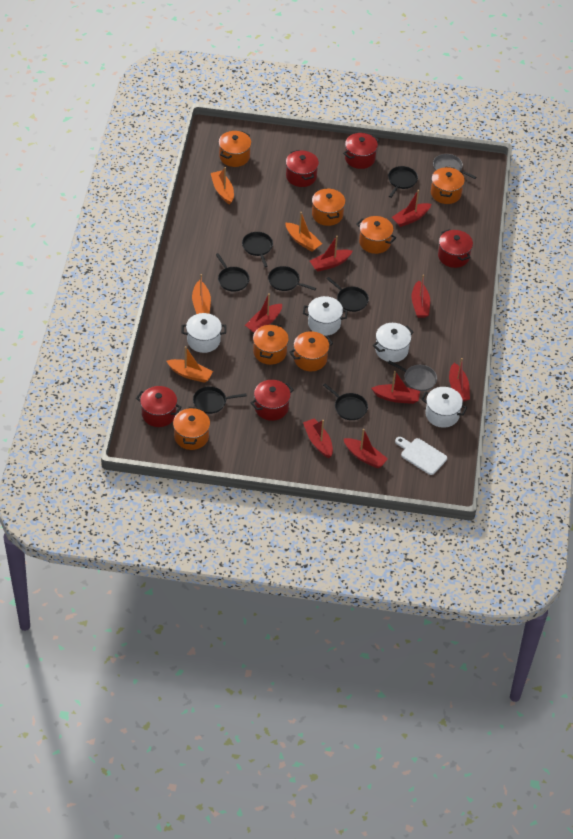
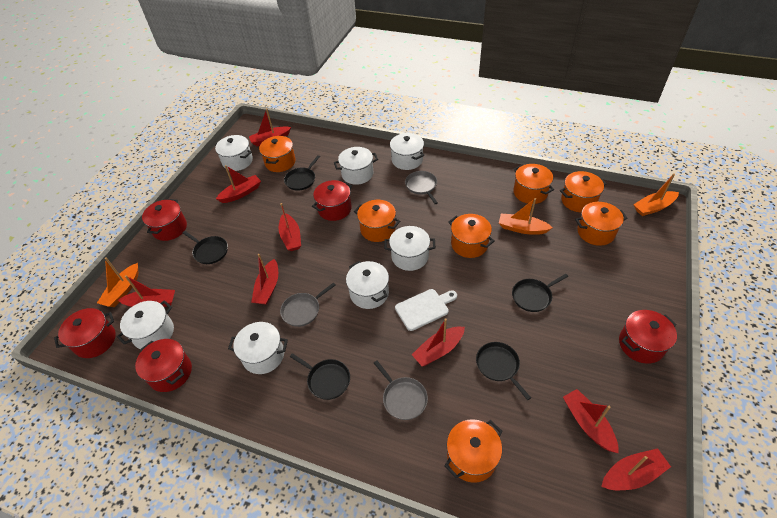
black pan: [193,386,247,414] [216,253,250,292] [242,232,273,268] [268,266,316,291] [323,383,368,420] [327,277,369,312] [388,166,418,198] = 7 -> [183,231,228,264] [284,155,320,191] [290,353,350,400] [476,342,531,400] [512,274,568,312] = 5
grey pan: [388,360,437,391] [433,154,476,179] = 2 -> [280,283,336,327] [374,360,428,420] [405,171,438,204] = 3
orange boat: [167,346,213,383] [192,274,211,314] [211,167,234,204] [285,212,322,252] = 4 -> [97,257,138,307] [499,198,553,235] [633,173,679,216] = 3
white pot: [182,313,226,353] [303,296,348,336] [373,323,414,362] [421,387,467,428] = 4 -> [117,300,174,349] [215,135,253,171] [228,322,288,374] [334,147,378,185] [346,261,389,309] [384,226,435,271] [390,133,424,170] = 7

